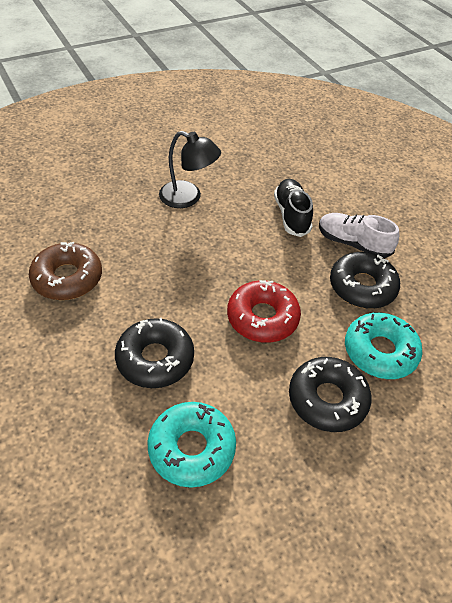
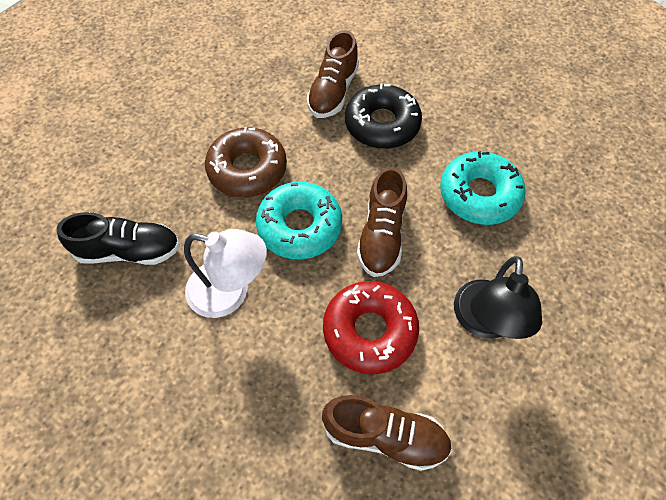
black donut: [115,318,194,388] [289,357,372,432] [330,252,400,309] = 3 -> [345,83,422,149] = 1
brown shoe: none = 0 -> [307,30,359,118] [322,395,452,471] [357,167,407,277] = 3
white lamp: none = 0 -> [184,229,267,318] = 1
white shoe: [319,213,399,258] = 1 -> none = 0

